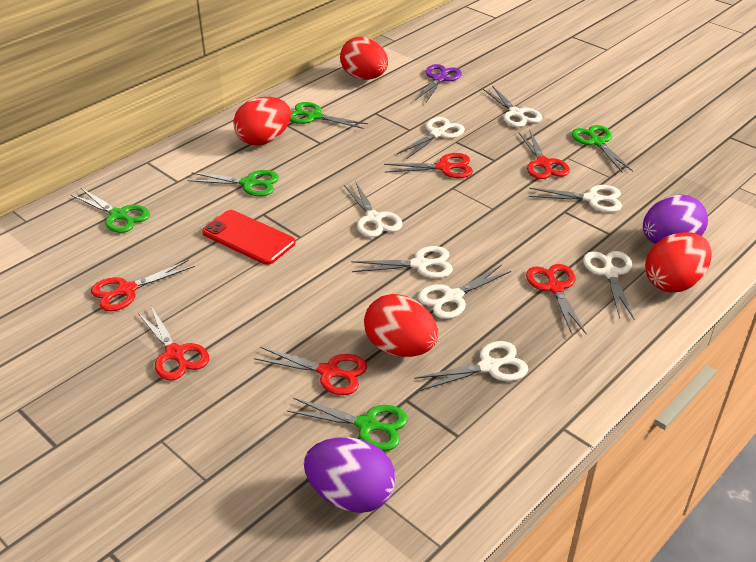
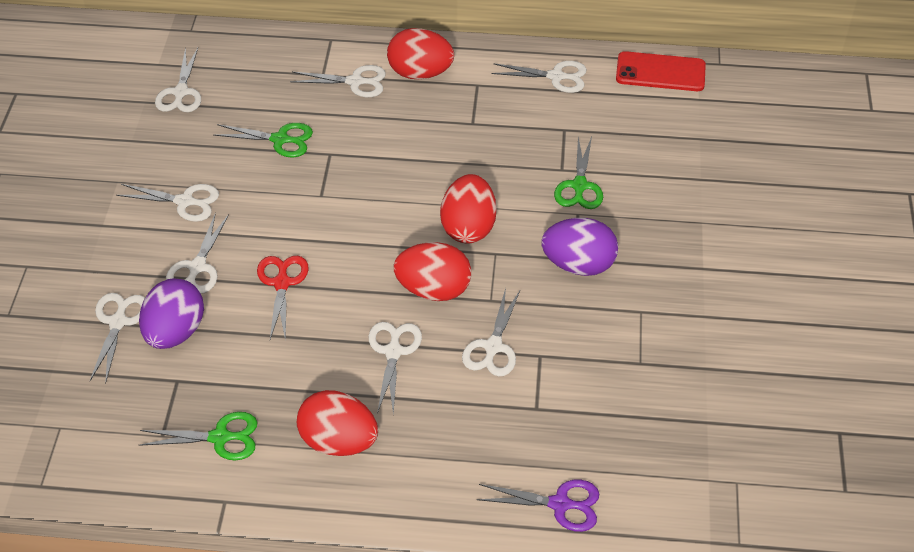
green scissors: [71,188,150,233] [188,170,279,196] [287,398,408,451] [290,102,368,129] [572,125,633,172] = 5 -> [139,412,257,460] [214,123,313,158] [554,137,603,209] = 3
red scissors: [91,260,195,311] [138,306,209,381] [254,347,367,395] [384,153,473,178] [518,131,570,179] [526,264,587,335] = 6 -> [257,256,309,341] = 1

